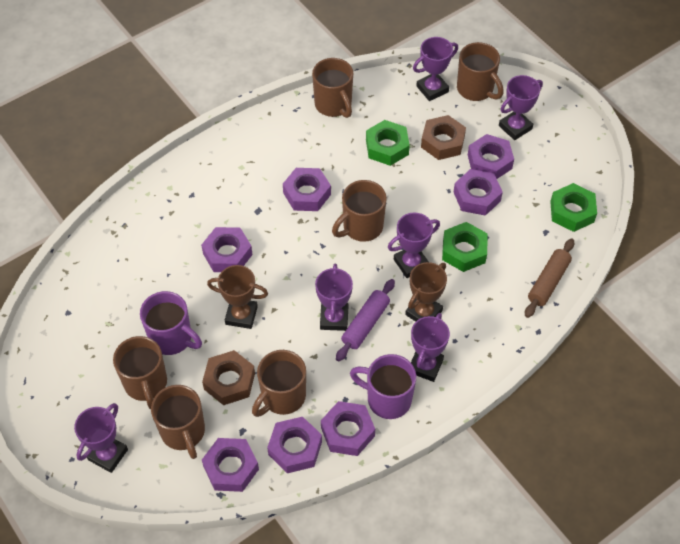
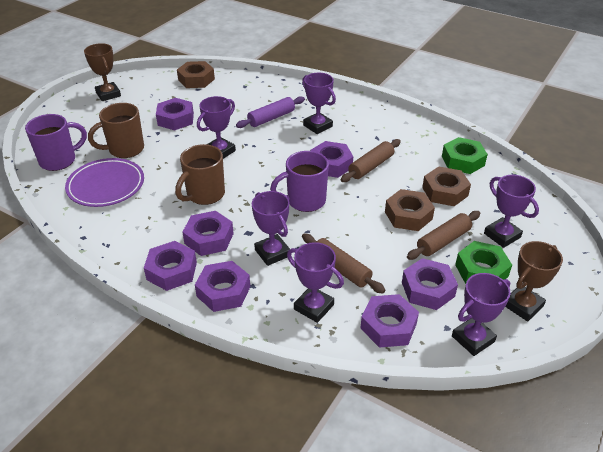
brown mug: [113,336,167,409] [151,385,205,459] [252,350,306,417] [312,58,353,118] [332,180,387,242] [457,42,504,101] = 6 -> [88,103,144,158] [175,144,225,205] = 2
brown nut: [202,350,255,405] [421,115,466,160] = 2 -> [177,61,215,88] [385,189,435,231] [422,166,471,206] = 3
brown rolling pin: [525,239,574,318] = 1 -> [302,234,385,294] [341,139,401,182] [407,211,480,260] = 3
green nut: [366,120,410,166] [442,222,488,272] [550,183,597,232] = 3 -> [442,137,488,174] [455,241,512,284] = 2
purple plate: none = 0 -> [65,158,144,207] = 1

